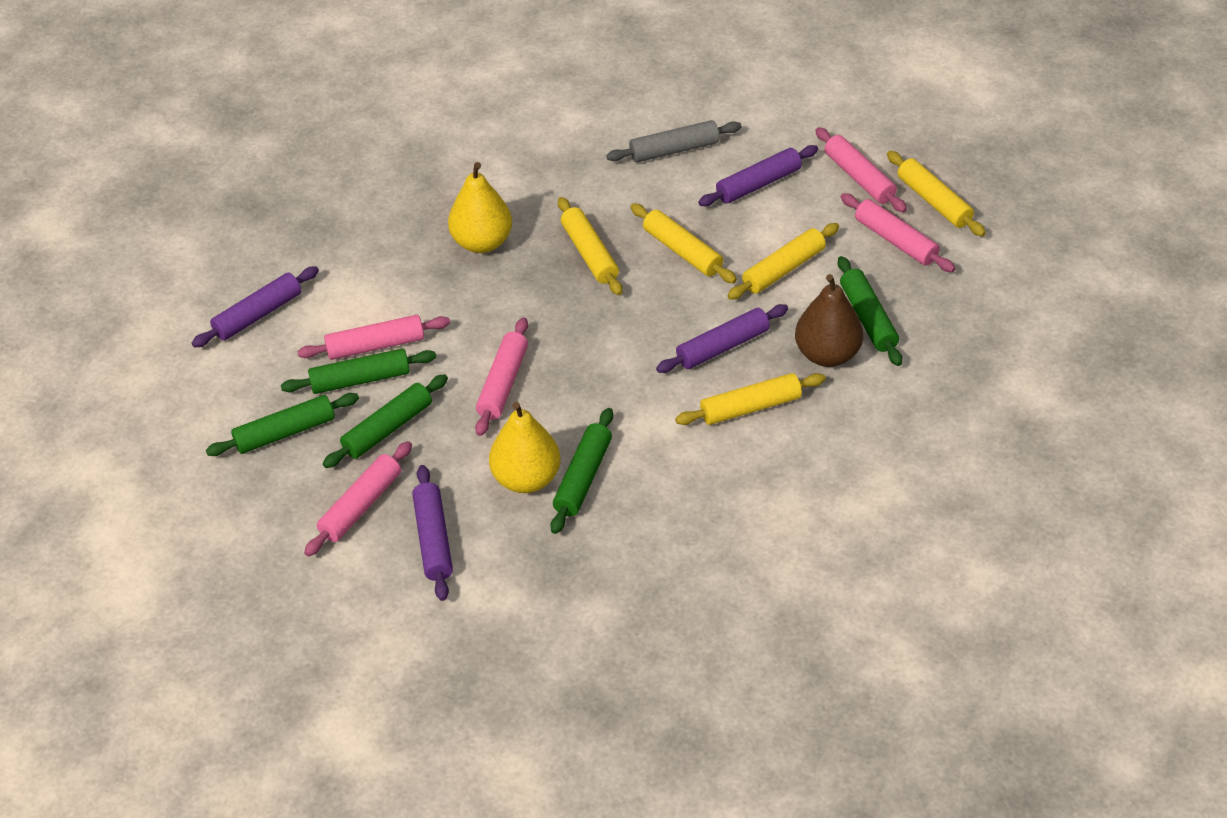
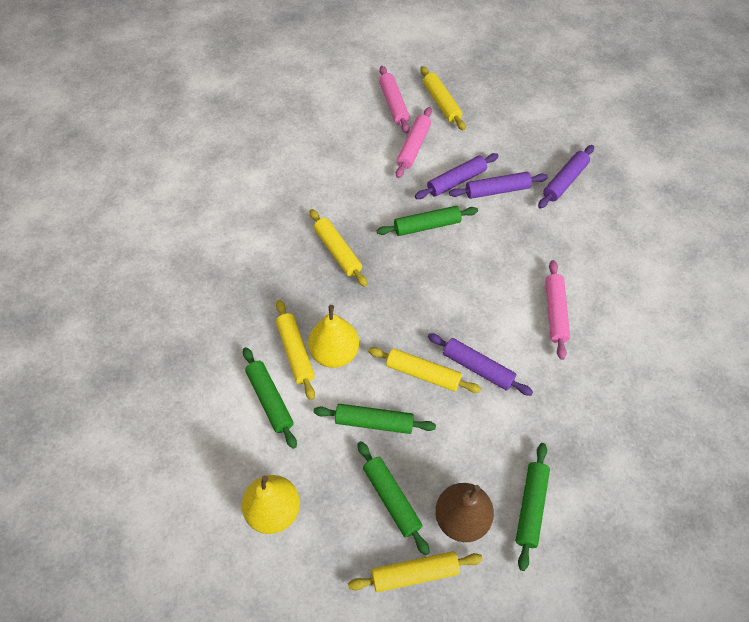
grey rolling pin: [606,120,742,162] = 1 -> none = 0
pink rolling pin: [297,315,450,360] [304,441,412,557] [475,317,528,436] [815,127,907,213] [841,193,955,272] = 5 -> [379,66,410,134] [396,107,432,178] [545,260,570,360] = 3

